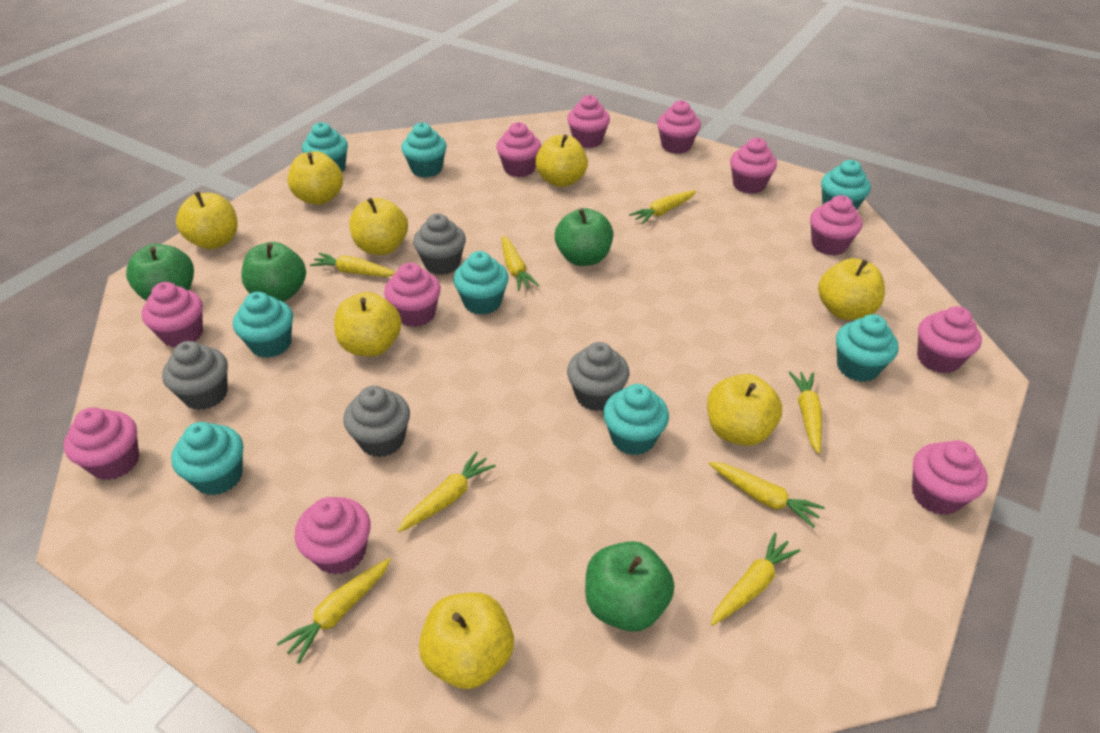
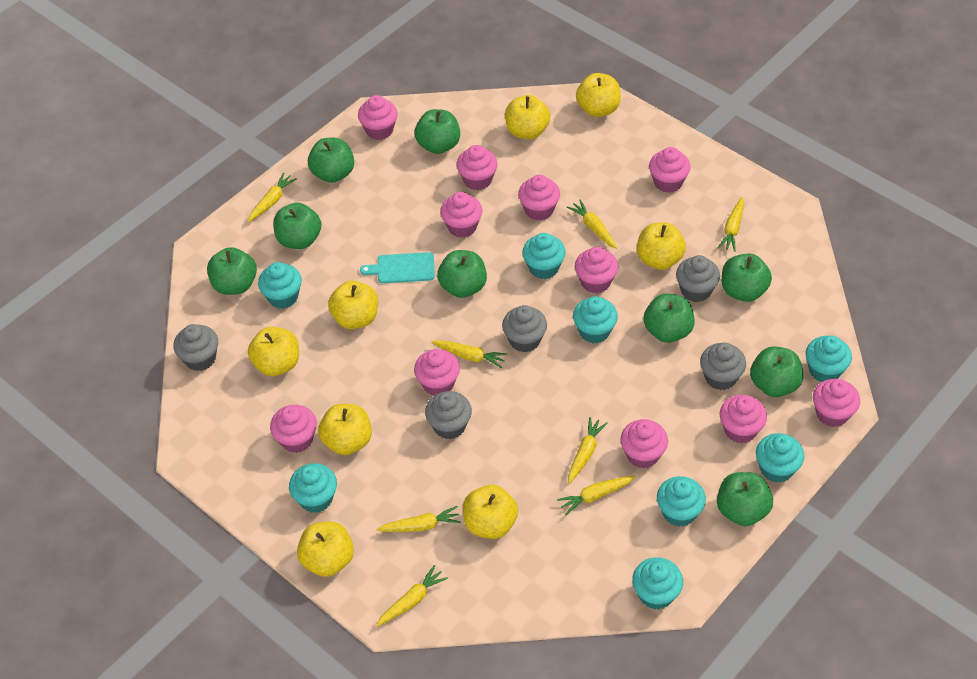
green apple: [126,244,194,301] [241,242,306,302] [555,208,613,266] [585,541,674,632] = 4 -> [207,247,257,295] [273,203,321,249] [308,138,354,183] [415,109,460,154] [437,250,487,298] [643,293,694,343] [717,472,773,526] [722,253,772,302] [750,346,803,397] = 9
grey cupcake: [162,341,228,410] [343,386,410,457] [413,214,466,275] [567,342,629,411] = 4 -> [173,324,218,371] [425,391,472,439] [502,305,547,352] [676,255,720,302] [700,343,746,390] = 5
turquoise cutting board: none = 0 -> [360,252,435,283] = 1

